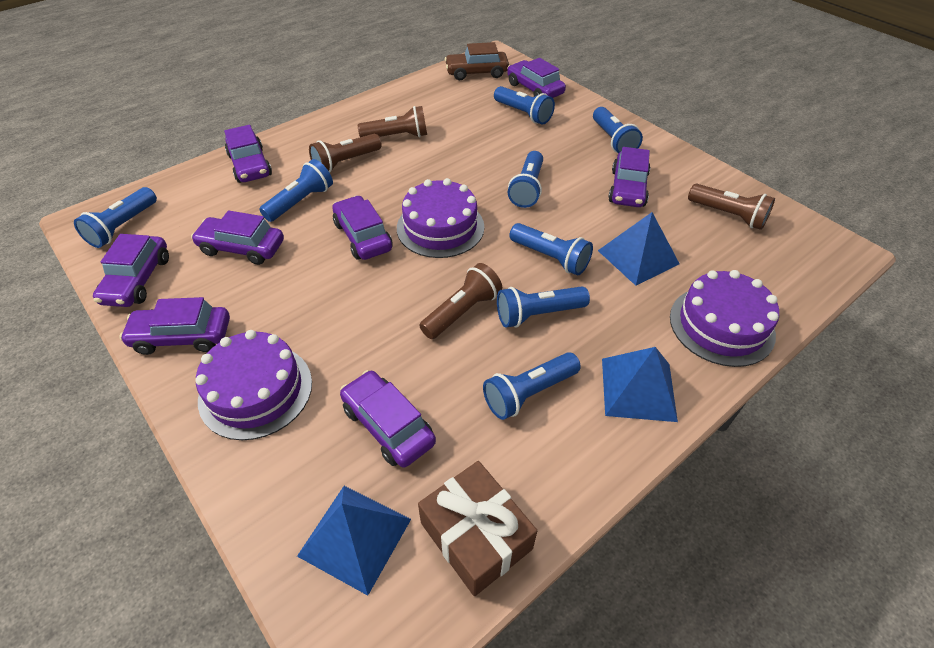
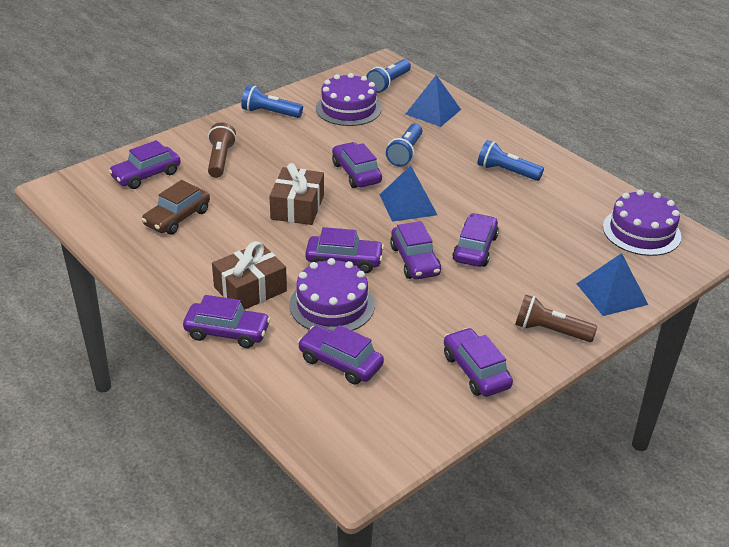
blue flashlight: [74,187,157,248] [259,159,333,222] [483,352,581,420] [494,86,555,125] [497,286,590,328] [508,151,543,208] [509,223,593,276] [593,107,643,154] = 8 -> [241,85,303,118] [366,59,411,93] [386,123,422,167] [477,140,544,181] = 4
brown flashlight: [309,134,382,173] [358,106,427,137] [419,263,502,339] [688,184,775,230] = 4 -> [208,122,236,178] [515,294,597,342] = 2
brown gift: [418,461,537,596] = 1 -> [212,241,287,310] [269,163,324,225] = 2

